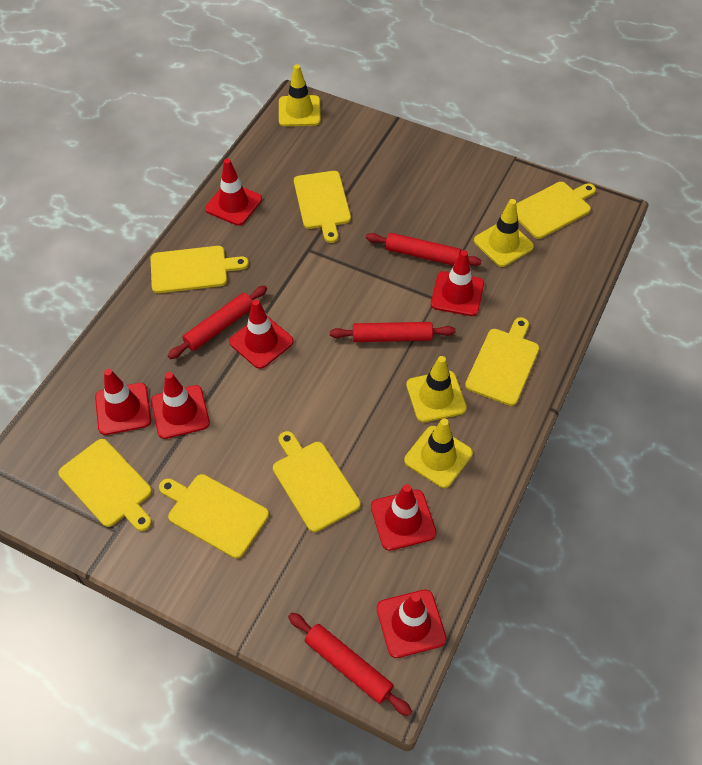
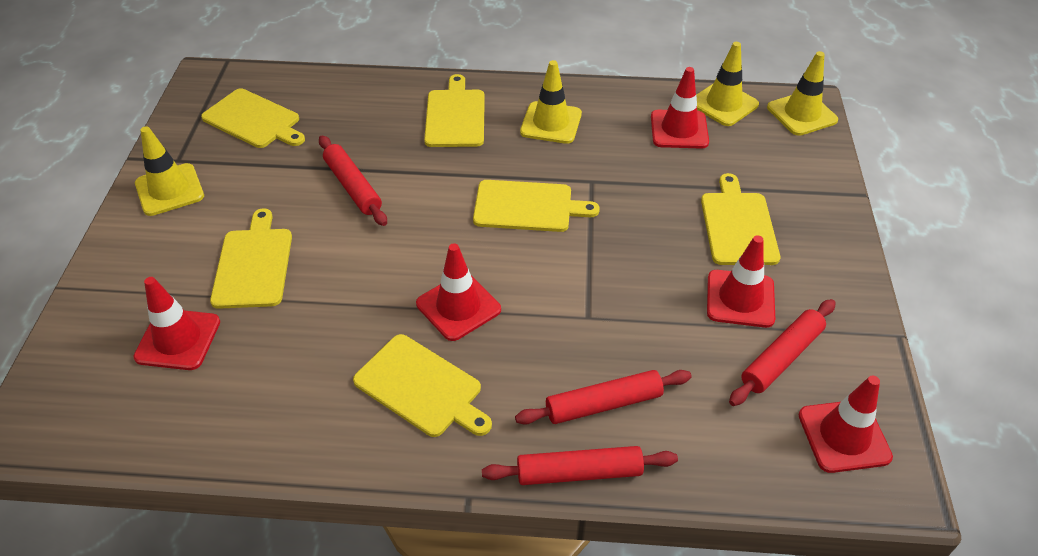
red traffic cone: [95,369,151,435] [151,372,210,439] [205,159,262,226] [229,299,294,369] [371,484,437,551] [377,589,447,658] [431,250,484,316] = 7 -> [133,277,220,370] [416,243,501,341] [651,67,709,149] [707,235,775,328] [798,375,893,473] = 5
yellow cutting board: [58,439,152,531] [151,246,249,293] [159,474,269,559] [273,431,361,532] [294,171,351,243] [465,317,539,406] [516,182,596,239] = 7 -> [201,88,305,148] [210,208,292,309] [353,334,492,437] [424,74,485,147] [473,180,600,232] [701,173,780,265] = 6

